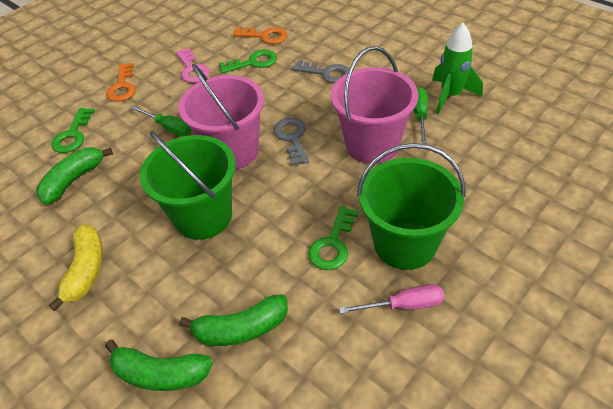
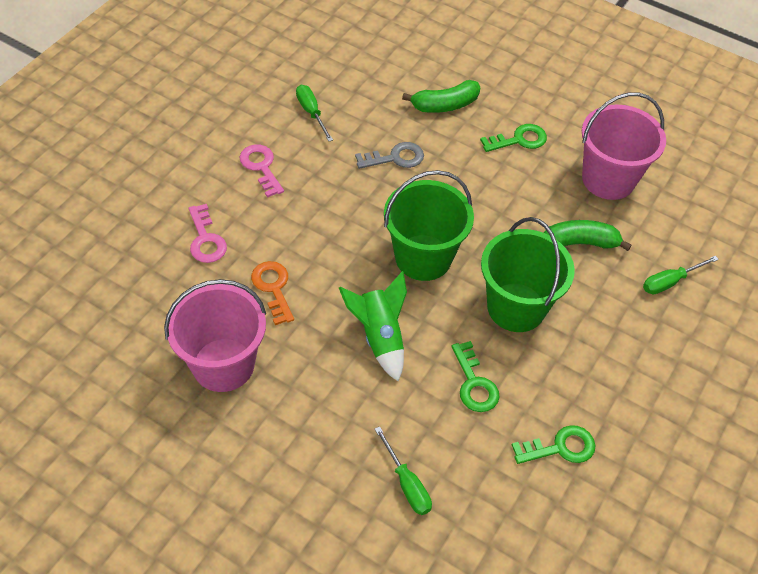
green banana: [36,147,113,204] [105,340,213,391] [179,295,288,346] = 3 -> [402,80,480,113] [544,220,632,251] = 2
green screwdriver: [130,105,191,136] [414,87,428,144] = 2 -> [296,85,333,141] [375,426,432,515] [643,256,719,294] = 3
grey key: [273,118,309,166] [292,60,349,84] = 2 -> [355,142,424,169] = 1
orange key: [106,63,136,102] [233,27,288,44] = 2 -> [251,261,294,325] = 1
pink key: [176,48,210,83] = 1 -> [189,204,227,263] [240,144,284,198] = 2
pink screwdriver: [339,284,444,314] = 1 -> none = 0
yellow banana: [49,225,103,311] = 1 -> none = 0

